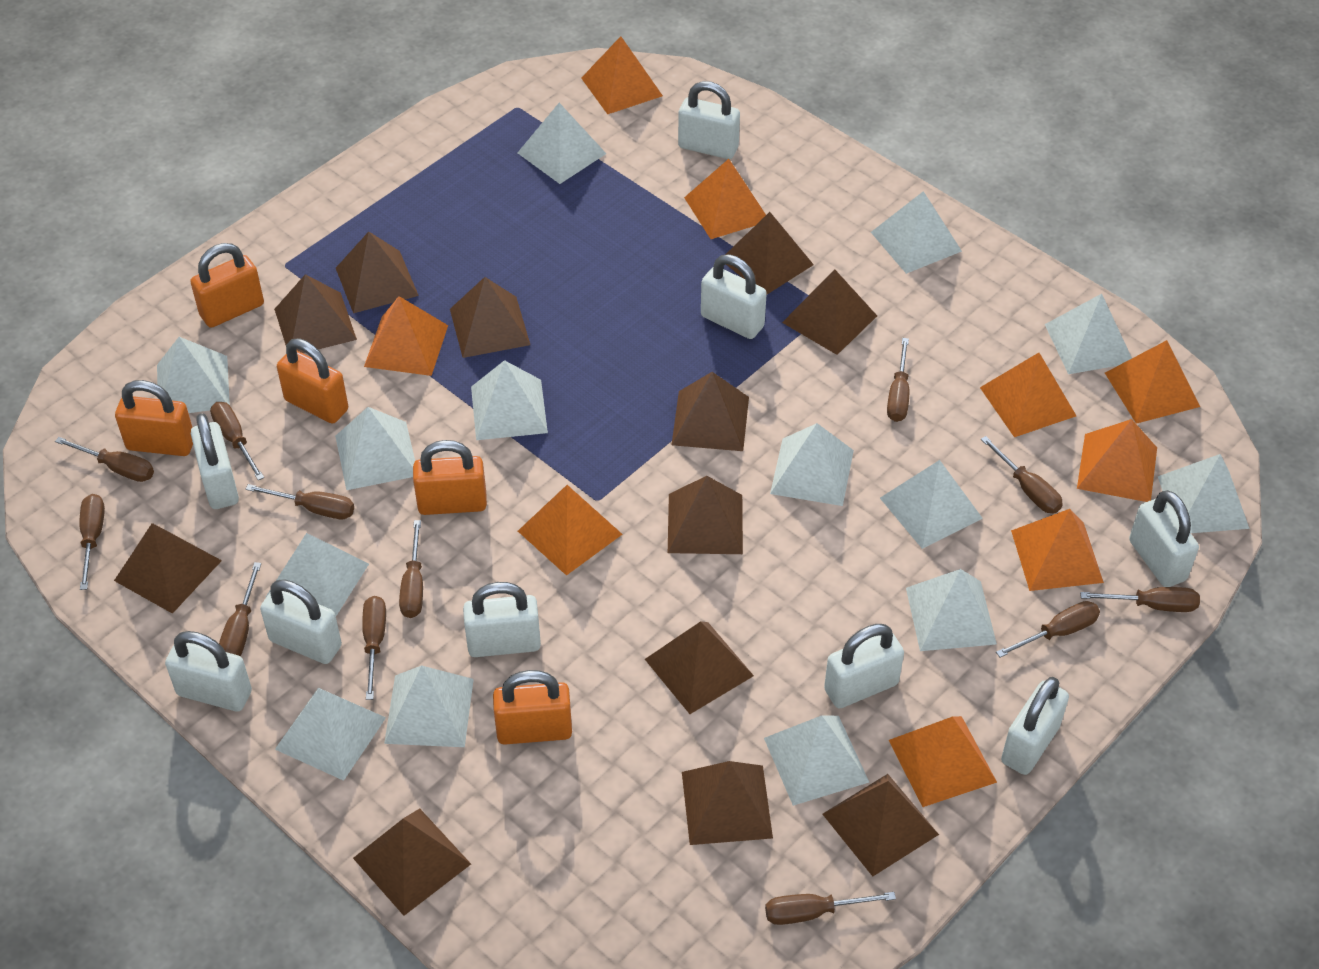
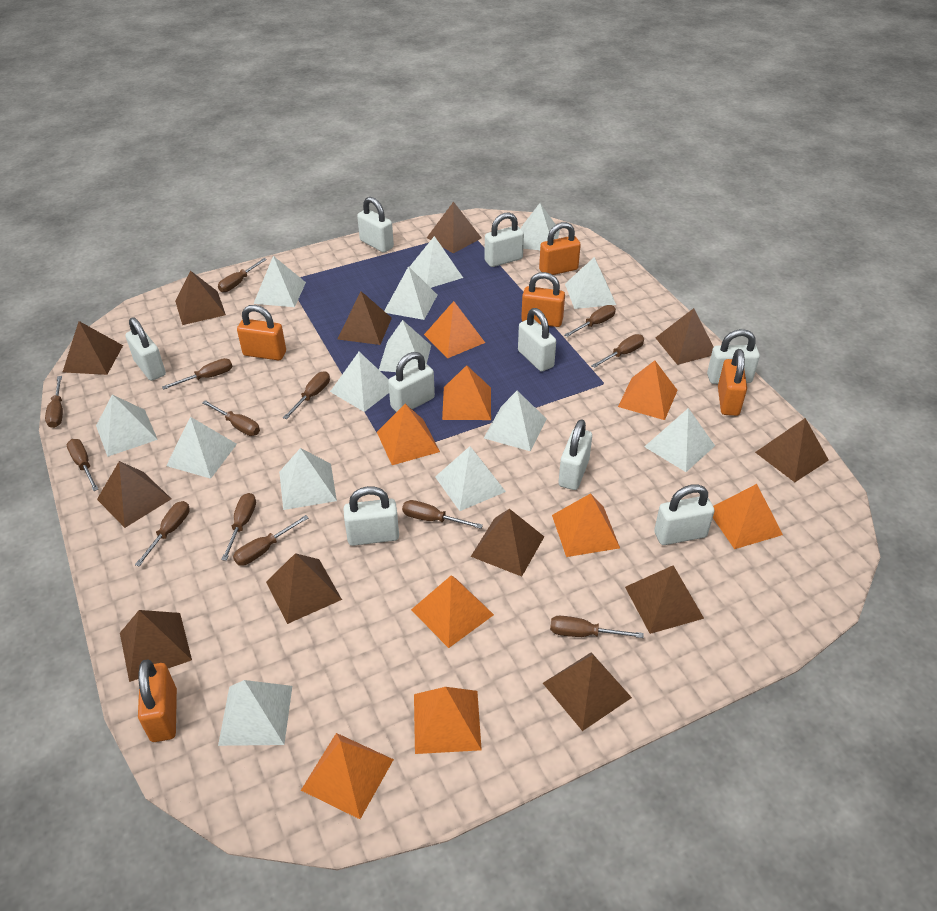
brown screwdriver: [55,437,154,482] [79,494,105,590] [210,402,264,480] [219,562,261,656] [245,484,354,519] [362,596,386,700] [399,520,423,618] [765,892,896,925] [887,338,909,422] [981,436,1063,513] [996,601,1100,657] [1080,587,1200,612] = 12 -> [45,376,63,428] [67,439,98,491] [135,501,190,567] [162,358,233,390] [202,400,260,436] [218,258,267,292] [221,493,256,561] [233,515,308,566] [283,371,330,419] [402,500,483,529] [550,616,644,638] [565,305,616,337] [591,334,644,368] = 13

